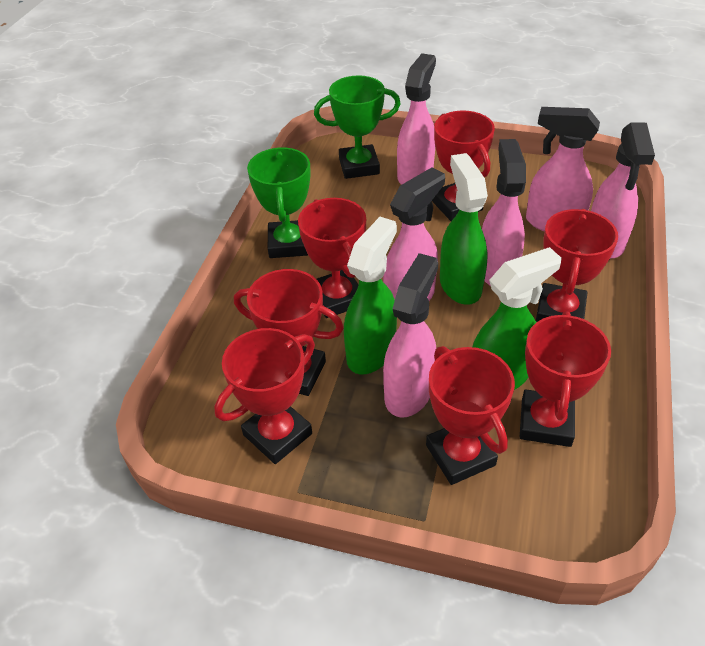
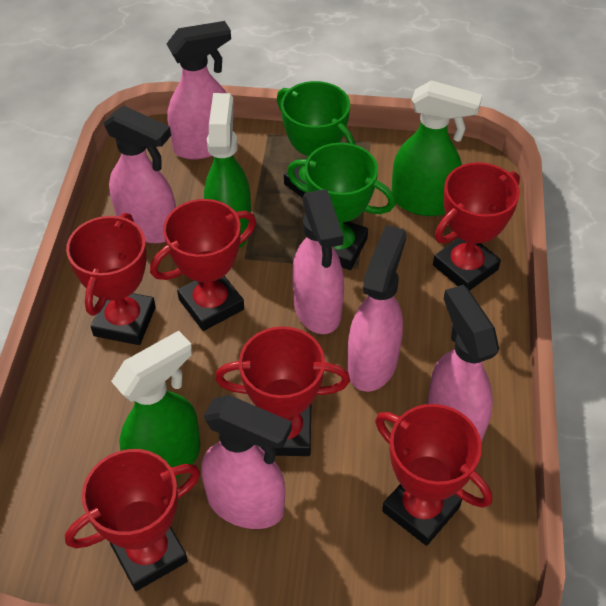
red trophy: [214,328,315,464] [234,269,344,396] [298,198,366,318] [426,346,515,485] [432,111,495,221] [520,311,611,447] [536,209,618,322] = 7 -> [65,449,200,591] [66,213,156,345] [150,199,256,331] [215,326,350,456] [375,404,492,546] [433,162,520,291] = 6

